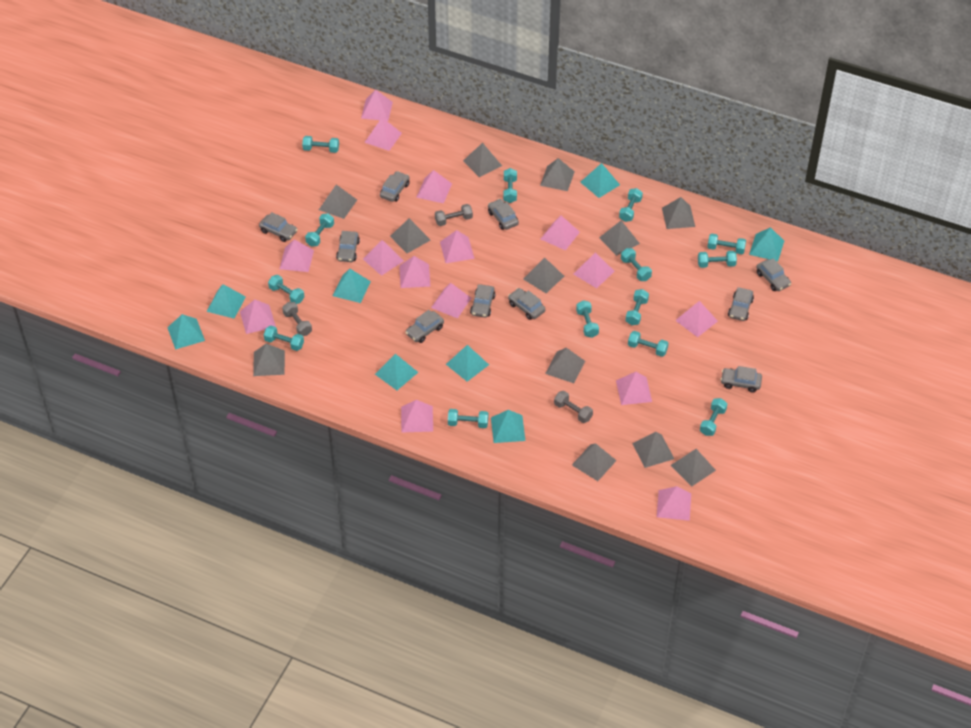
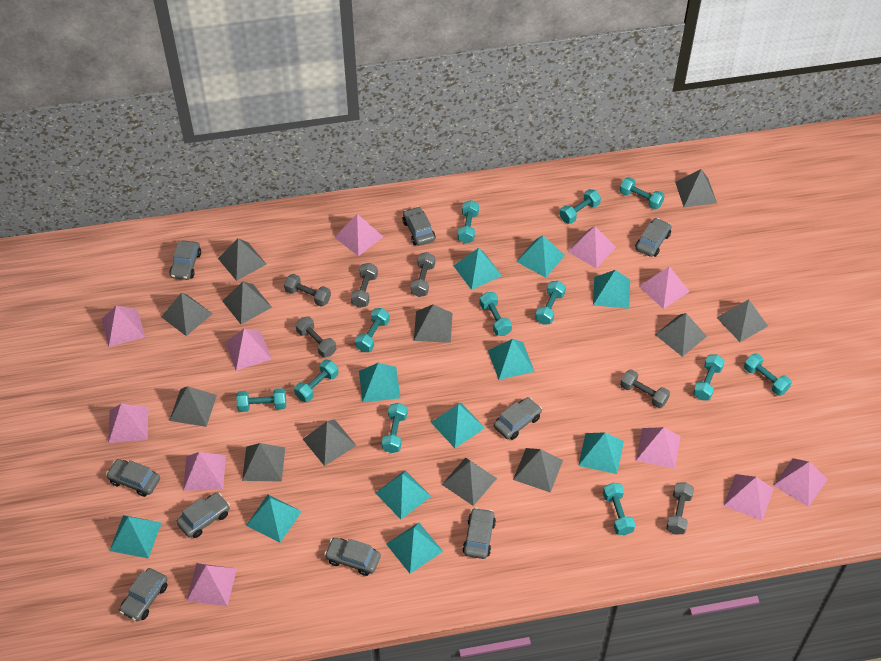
grey car: [259,212,298,242] [336,231,360,262] [380,171,410,202] [405,310,444,343] [470,284,496,318] [488,199,519,230] [508,288,545,320] [720,366,762,393] [728,287,754,321] [756,258,791,291] = 10 -> [106,459,160,497] [119,568,168,621] [169,240,201,280] [176,493,230,538] [324,538,381,576] [402,206,435,246] [463,507,496,559] [494,397,542,440] [635,218,672,257] = 9
grey dumbbell: [282,302,312,336] [435,204,473,226] [554,391,593,423] = 3 -> [284,274,331,307] [296,316,337,358] [351,263,378,308] [411,252,435,297] [620,369,670,408] [666,482,694,535] = 6
pink pyramid: [240,299,276,334] [279,239,314,272] [361,90,393,121] [363,240,404,276] [364,118,402,151] [399,256,431,288] [401,400,433,433] [416,170,452,203] [431,283,471,318] [440,230,475,263] [541,216,580,251] [574,252,614,288] [616,372,652,405] [657,486,691,521] [675,301,718,337] = 15 -> [102,306,145,347] [108,404,148,443] [183,452,226,491] [186,563,237,607] [225,329,272,371] [334,214,383,256] [567,226,616,269] [636,427,681,469] [639,266,690,309] [723,474,774,521] [773,458,828,507] = 11
turquoise dumbbell: [264,325,304,351] [268,275,304,304] [302,136,339,153] [305,213,334,247] [448,409,488,428] [503,168,517,203] [576,300,599,338] [619,188,643,222] [621,248,652,281] [625,289,649,325] [628,331,669,357] [698,251,737,268] [700,398,727,436] [707,233,746,254] = 14 -> [236,388,286,412] [294,359,339,402] [355,308,390,352] [382,403,407,453] [458,200,479,244] [480,292,512,336] [535,281,566,325] [560,189,601,224] [603,483,635,535] [620,177,665,209] [693,355,725,400] [744,353,792,396] = 12
turquoise pyramid: [167,314,205,350] [206,284,246,319] [333,269,371,303] [375,354,418,390] [446,345,489,382] [491,410,525,443] [580,163,620,198] [749,227,784,261] = 8 -> [109,515,162,559] [246,494,302,543] [359,363,400,402] [376,470,431,519] [386,522,443,574] [431,403,485,448] [454,248,502,290] [488,339,535,380] [516,235,565,278] [578,432,624,474] [593,270,630,309] = 11

